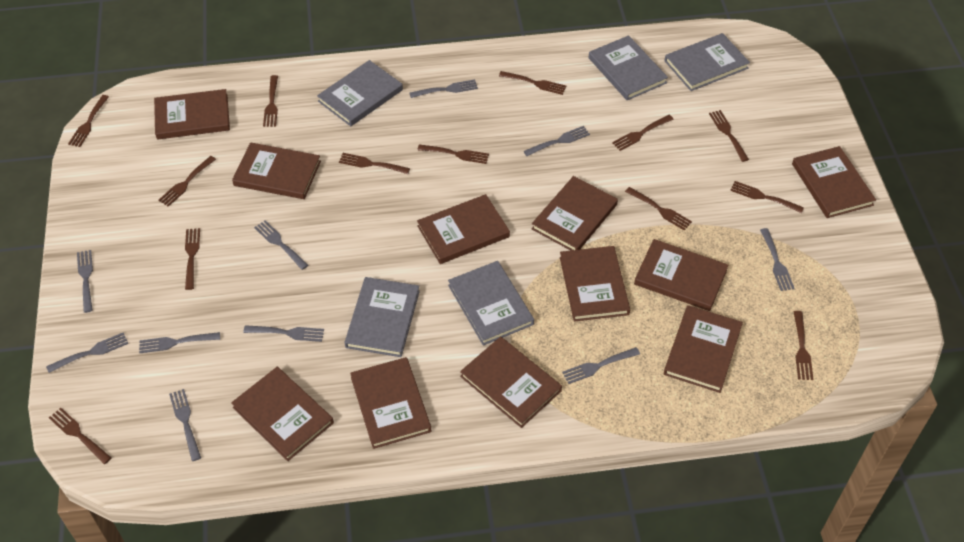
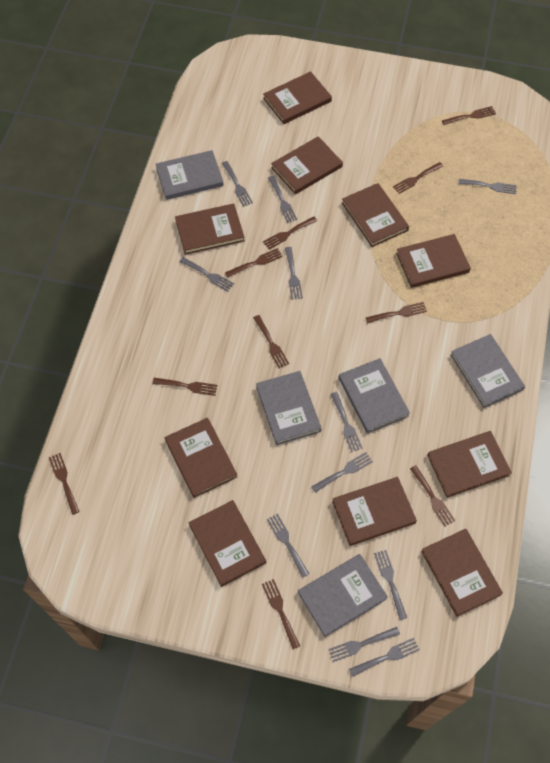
brown book: [154,89,230,140] [231,367,334,461] [232,142,321,199] [350,357,431,449] [417,194,510,264] [460,336,562,428] [531,176,618,251] [560,246,630,322] [634,239,728,311] [664,305,743,393] [792,146,876,218] = 11 -> [165,418,237,498] [175,204,245,255] [189,500,266,587] [263,71,332,124] [271,136,343,194] [332,477,417,546] [342,183,409,247] [396,234,471,288] [421,529,503,617] [427,431,512,498] = 10
brown fork: [49,408,111,464] [68,95,109,147] [158,156,216,207] [185,228,200,290] [263,75,278,127] [339,153,410,174] [417,144,489,164] [499,71,566,95] [612,115,674,151] [625,187,692,230] [709,110,749,162] [730,181,804,213] [793,311,813,380] = 13 -> [49,453,80,515] [152,378,217,396] [225,248,283,277] [253,315,289,368] [262,579,300,649] [263,216,317,249] [366,302,427,323] [393,162,443,194] [410,465,455,527] [442,106,496,125] = 10
grey fork: [46,332,128,373] [77,250,93,313] [139,332,220,353] [169,389,201,461] [243,325,324,342] [254,220,308,270] [409,79,478,98] [524,126,590,156] [562,347,640,384] [760,228,795,291] = 10 -> [179,257,234,292] [222,161,253,207] [267,513,309,578] [268,176,297,223] [285,247,303,300] [311,452,373,493] [328,627,400,662] [331,392,363,452] [349,638,420,677] [374,550,407,620] [458,179,517,194] = 11

